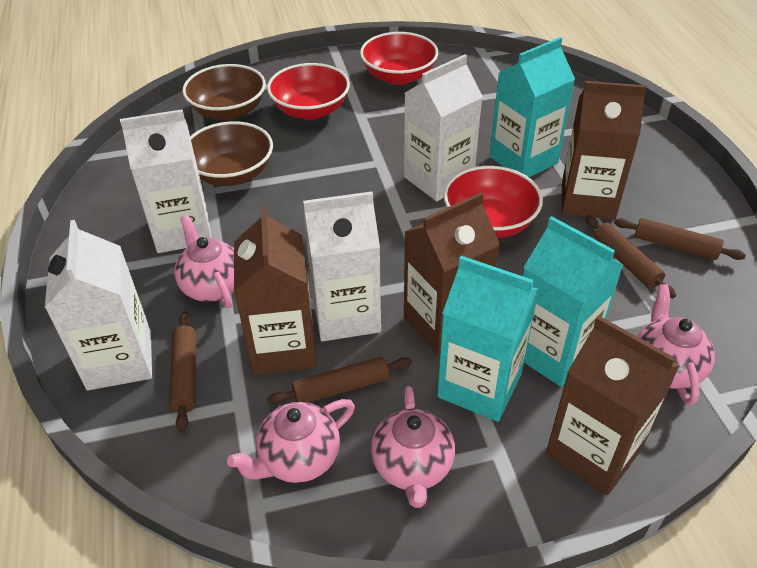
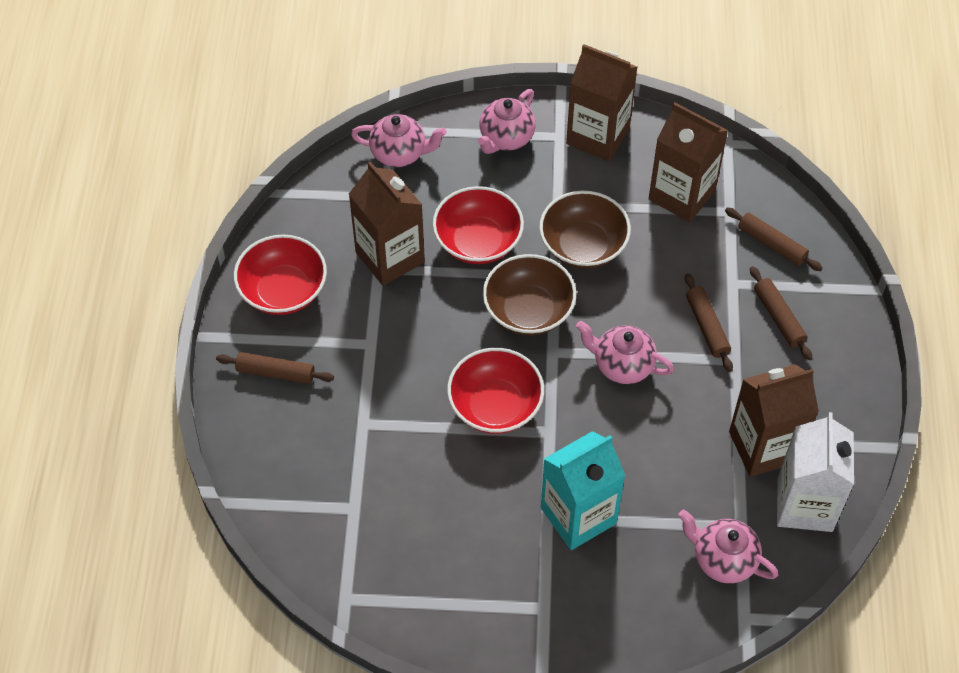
turquoise carton: [437,256,539,422] [490,37,575,178] [523,216,624,387] = 3 -> [541,431,626,550] = 1
white carton: [45,220,152,391] [120,109,212,253] [303,192,381,342] [404,55,483,201] = 4 -> [777,412,854,532] = 1

